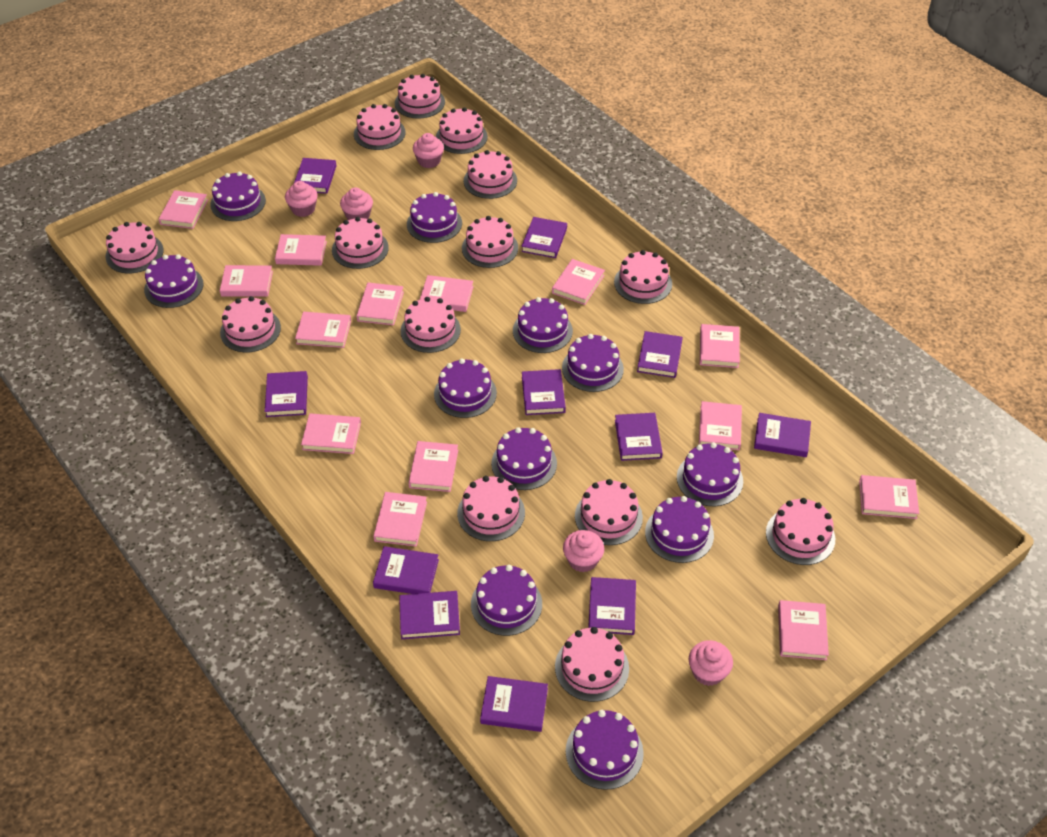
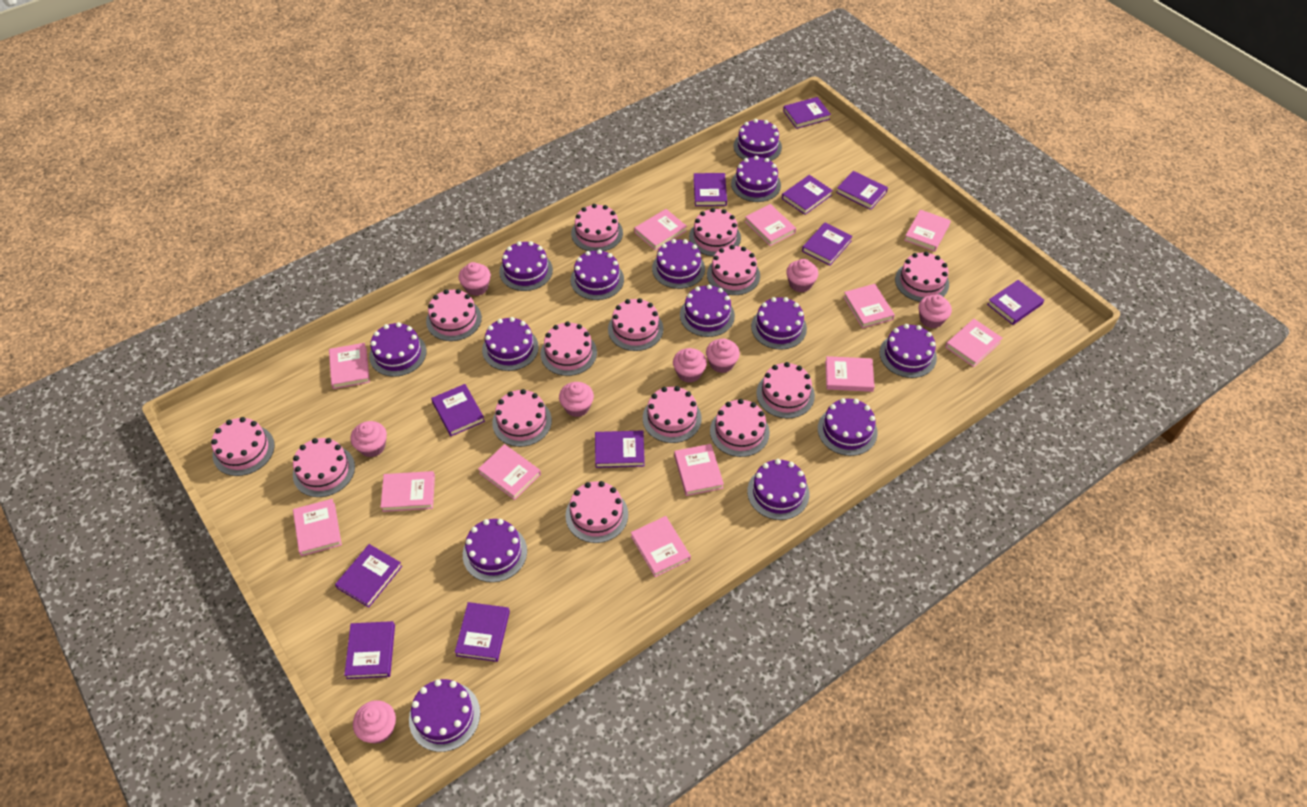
pink book: [159,190,208,229] [220,265,273,297] [275,234,327,266] [295,312,351,348] [301,413,361,454] [357,283,404,325] [373,492,427,547] [408,441,458,492] [420,275,474,312] [552,259,605,305] [699,401,742,450] [700,324,740,368] [778,600,829,660] [859,475,919,519] = 14 -> [293,499,342,556] [329,343,370,389] [381,471,435,512] [478,444,541,500] [631,516,691,577] [634,209,687,250] [674,444,724,496] [745,204,796,246] [825,356,875,392] [843,284,895,328] [904,210,951,252] [945,319,1002,367] = 12
pink cupcake: [285,181,318,217] [340,187,373,220] [413,133,444,168] [563,530,604,573] [689,640,733,686] = 5 -> [350,421,387,458] [353,700,396,744] [459,262,491,296] [559,382,594,417] [673,348,707,383] [706,338,740,373] [786,259,818,293] [919,294,952,329] = 8
purple cake: [144,254,204,308] [210,171,266,221] [407,192,462,243] [434,358,497,418] [471,565,542,636] [491,427,557,490] [513,297,573,353] [562,334,624,392] [566,710,644,790] [645,496,714,563] [677,442,743,506] = 11 -> [369,322,426,377] [409,679,480,752] [463,519,527,582] [482,317,539,371] [499,241,553,291] [570,249,624,300] [652,239,705,289] [680,284,735,337] [731,156,781,202] [733,119,782,161] [747,459,809,520] [751,297,807,350] [818,398,878,456] [880,324,937,378] = 14

